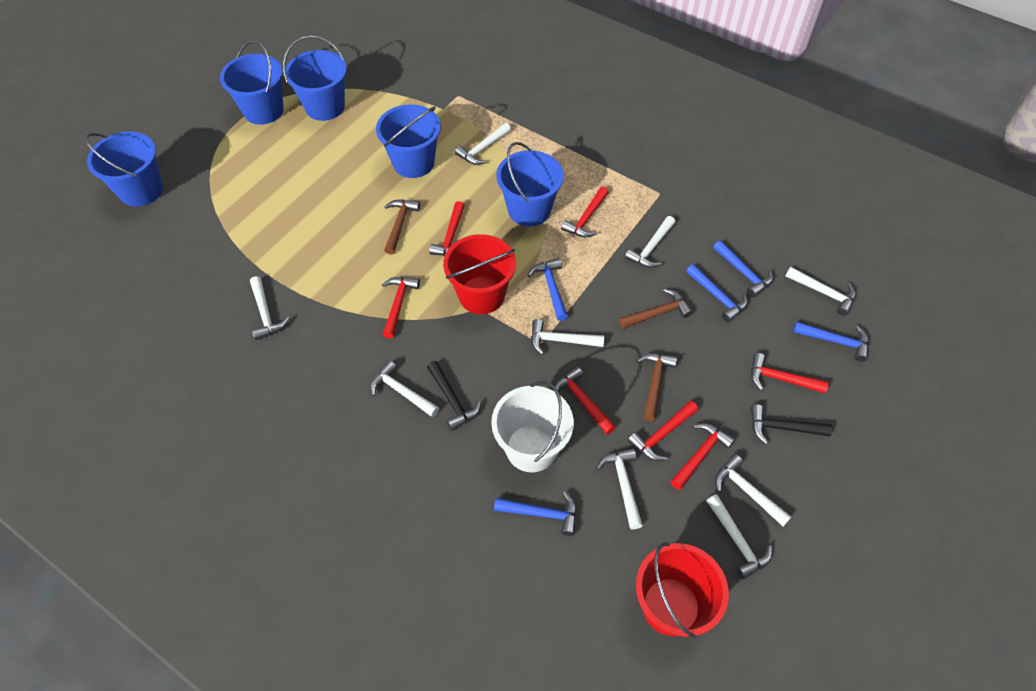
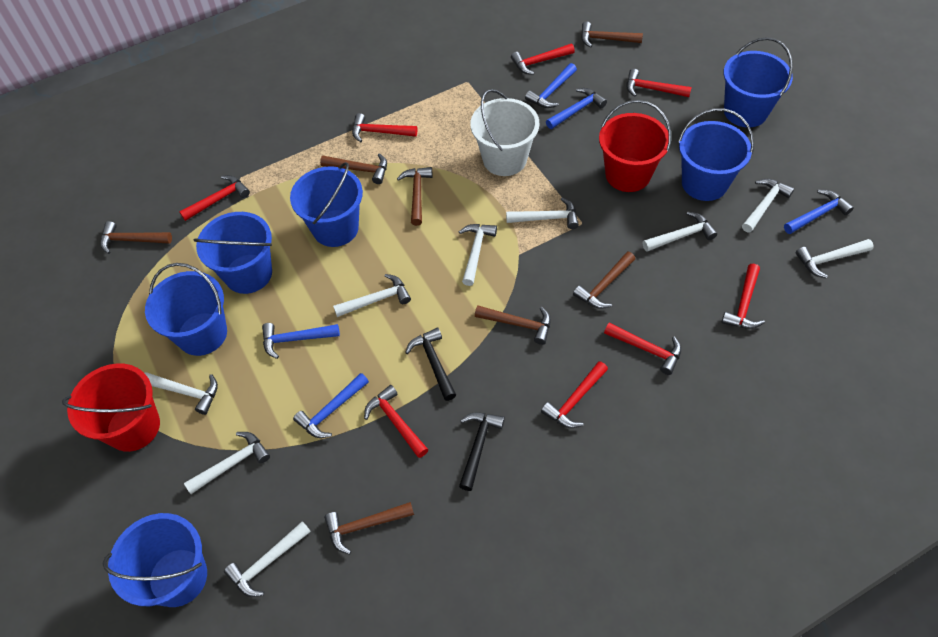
blue bucket: [85,132,163,207] [220,40,284,125] [283,35,347,121] [376,104,441,178] [496,142,564,226] = 5 -> [103,513,207,607] [145,263,227,356] [193,212,272,294] [290,162,363,247] [678,108,754,201] [723,37,793,127] = 6
brown hammer: [384,199,420,255] [619,289,693,329] [637,353,677,422] = 3 -> [100,221,172,254] [320,153,387,184] [324,502,414,555] [397,167,432,226] [475,305,551,345] [573,252,635,309] [581,22,643,48] = 7
red hammer: [382,277,420,339] [429,201,465,255] [553,366,616,435] [561,187,609,238] [628,401,698,461] [670,423,735,490] [751,353,829,393] = 7 -> [179,175,250,221] [352,113,417,142] [364,385,428,458] [511,44,575,75] [541,361,608,428] [604,322,681,375] [627,69,692,97] [721,264,765,329] = 8

